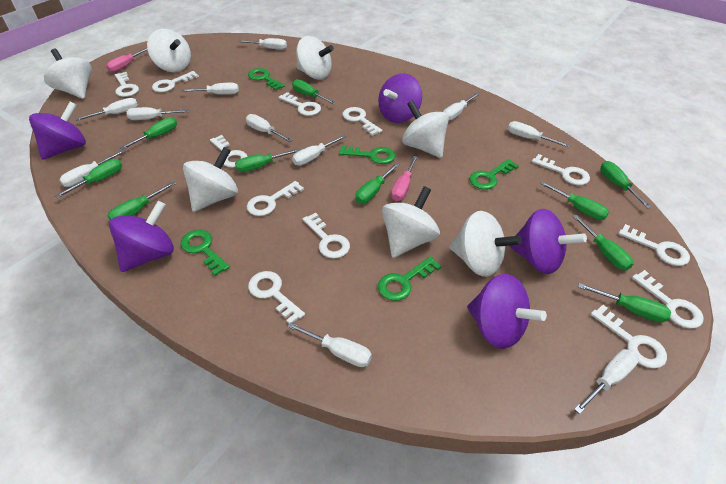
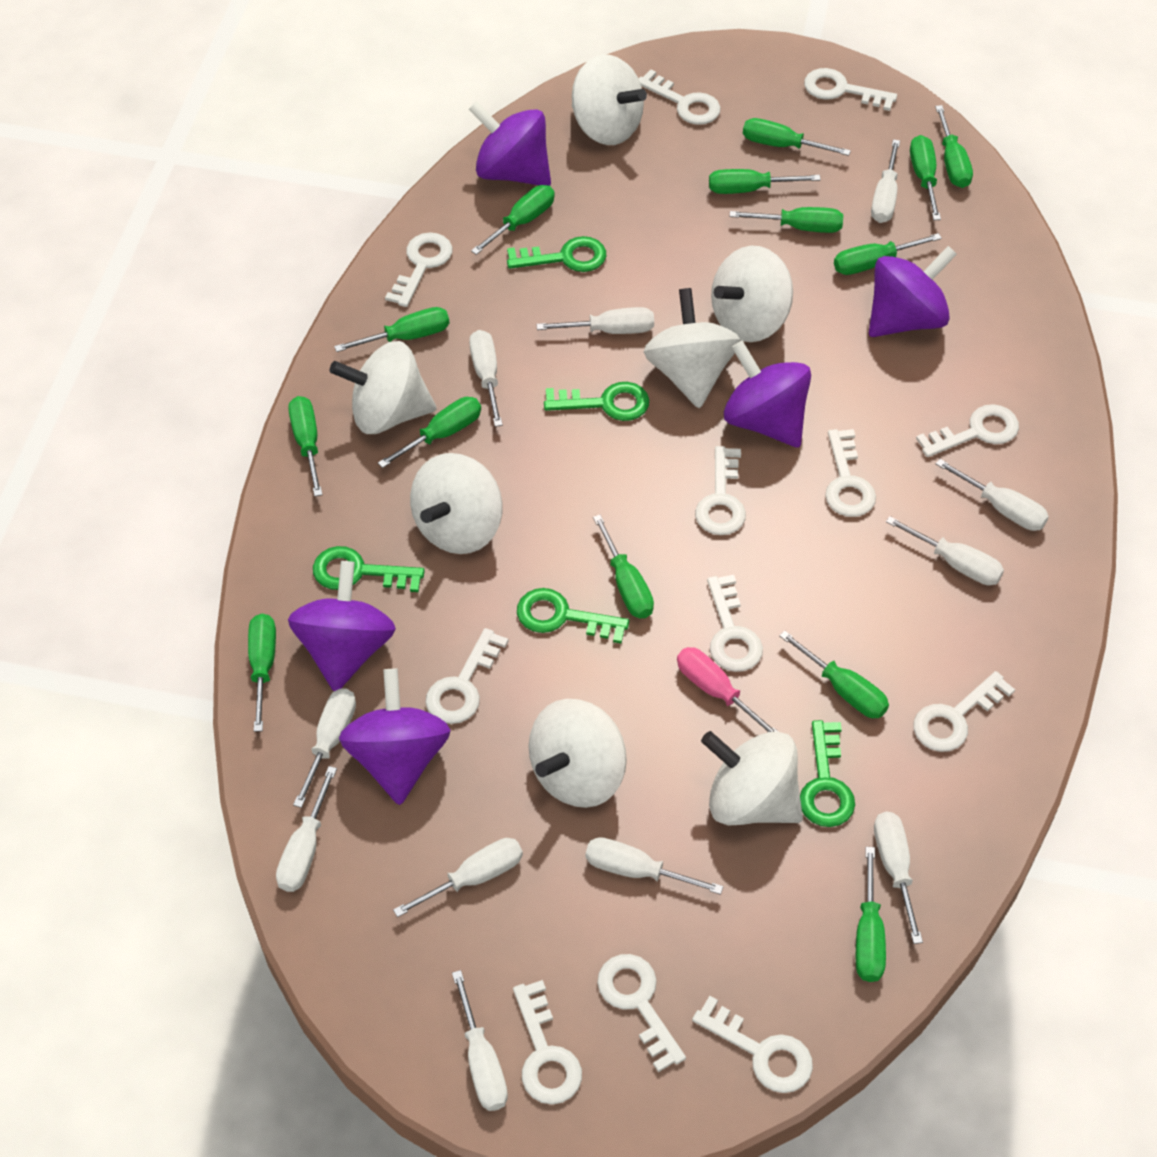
green screwdriver: [55,159,122,198] [108,182,175,220] [120,117,177,150] [235,149,300,172] [292,79,336,104] [355,163,399,204] [540,181,609,220] [572,215,633,271] [578,283,671,322] [601,161,651,209] = 10 -> [248,614,276,732] [288,396,323,497] [334,307,450,352] [378,397,481,468] [471,185,555,255] [593,515,654,618] [709,169,821,194] [730,207,843,233] [743,118,851,156] [779,630,889,718] [834,233,942,275] [856,847,886,982] [910,135,941,220] [935,105,973,188] = 14
pink screwdriver: [106,48,147,72] [391,156,418,201] = 2 -> [677,647,778,733] = 1

